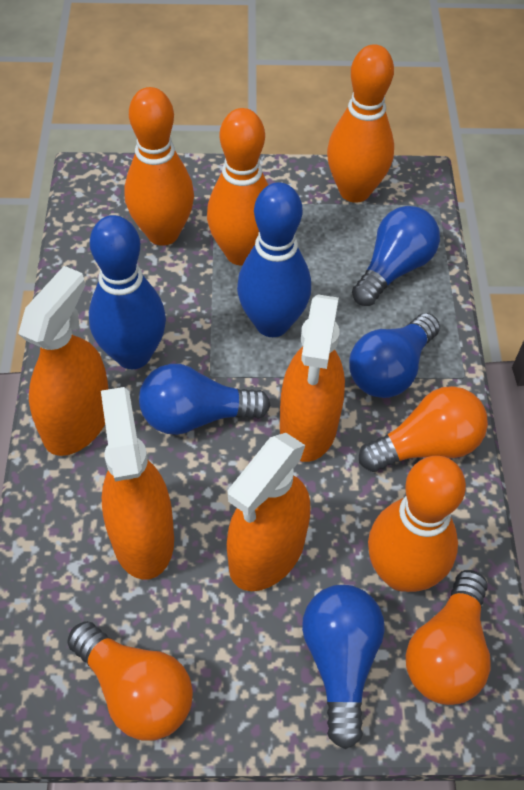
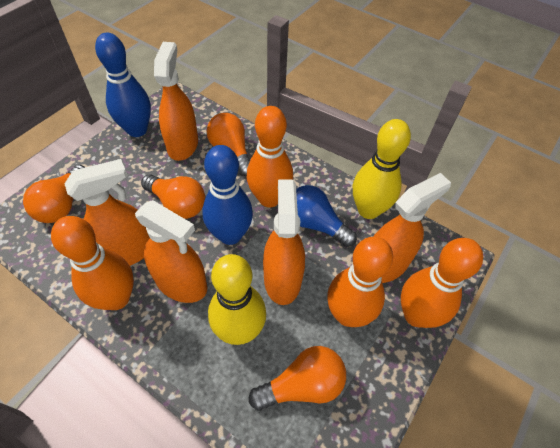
blue light bulb: [139,364,270,435] [302,585,385,749] [349,313,440,398] [352,206,440,306] = 4 -> [296,185,357,247] = 1
orange light bulb: [67,621,193,741] [359,386,488,472] [406,570,491,705] = 3 -> [23,165,86,223] [141,174,205,219] [207,113,250,176] [249,346,346,411] = 4
orange spray bottle: [18,266,109,456] [101,387,174,580] [227,433,310,591] [280,294,345,462] = 4 -> [65,159,150,266] [135,200,207,303] [154,42,198,161] [263,180,305,305] [374,173,451,283] = 5
yellow bowling pin: none = 0 -> [208,254,266,345] [353,119,411,219] = 2

